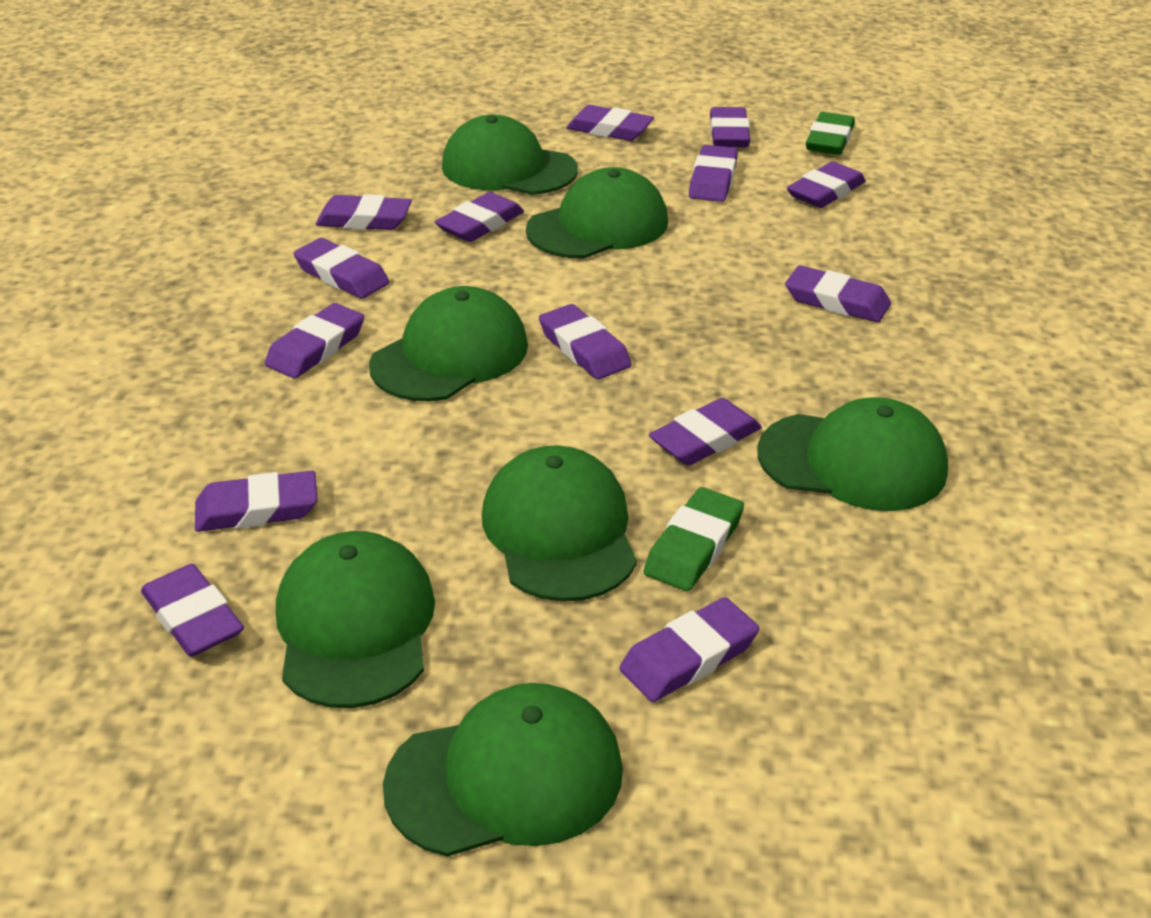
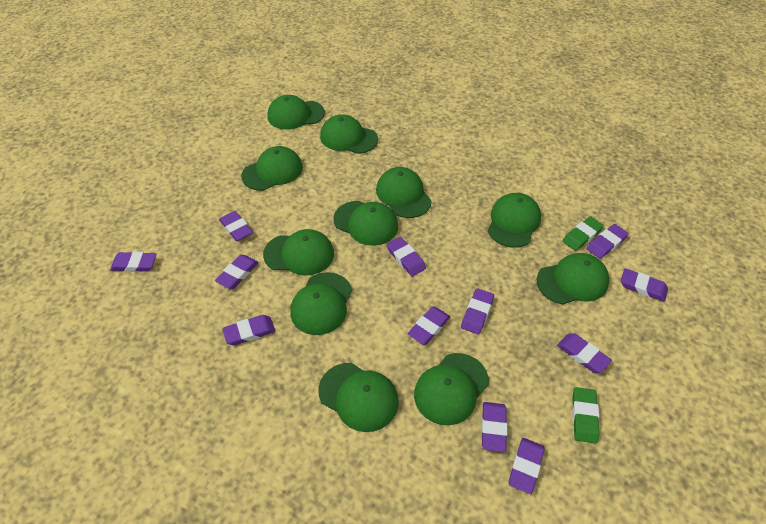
green cap: [276,531,435,708] [369,286,528,402] [383,683,623,857] [442,115,578,195] [482,445,637,602] [526,167,668,258] [757,397,948,511] = 7 -> [241,146,303,191] [263,229,334,276] [267,95,325,130] [290,272,352,335] [318,363,399,432] [320,115,378,154] [333,201,398,246] [376,167,432,218] [414,353,489,425] [488,193,541,248] [536,253,609,305] = 11
purple eraser: [141,564,244,657] [195,471,318,532] [265,303,364,378] [293,238,390,299] [316,194,412,230] [435,192,524,242] [539,304,632,380] [566,105,654,141] [619,597,759,702] [649,398,762,465] [689,145,738,202] [710,107,750,147] [785,265,891,322] [787,161,866,208] = 14 -> [110,252,157,272] [215,255,259,289] [219,211,253,241] [222,315,275,346] [387,237,426,276] [408,307,450,345] [461,288,494,334] [482,402,507,452] [508,438,545,494] [557,333,612,373] [587,224,629,259] [621,268,668,302] = 12

